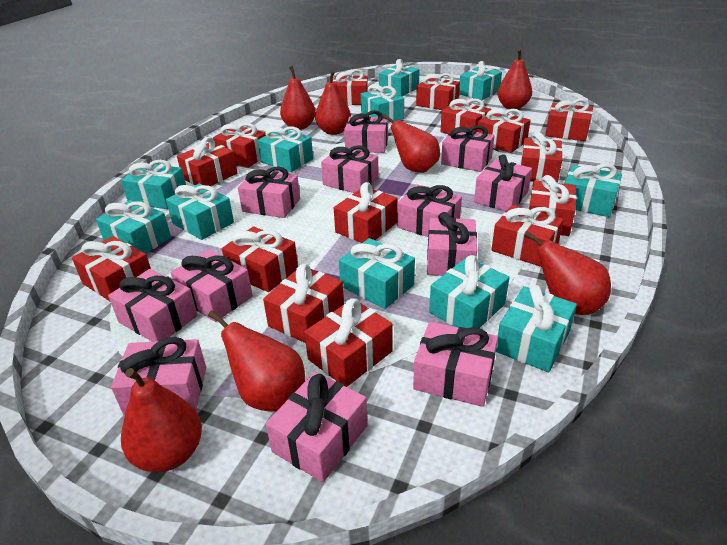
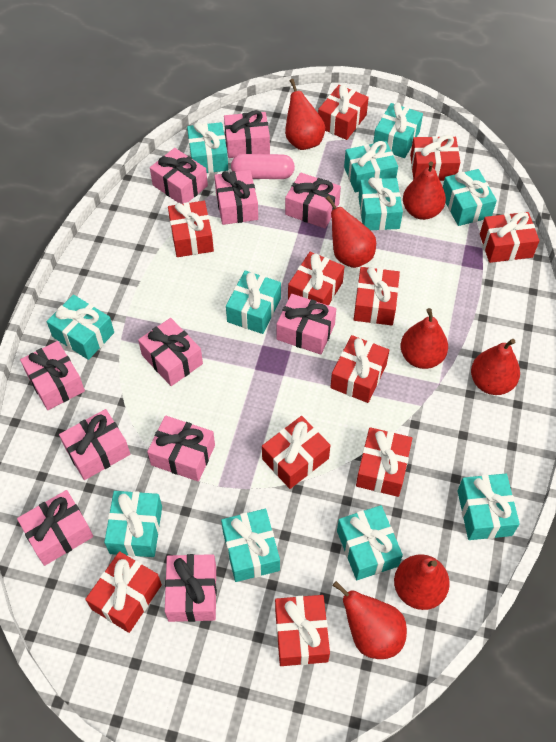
pink capsule: none = 0 -> [231,154,295,179] = 1
pink gift: [108,269,198,342] [111,337,206,416] [170,249,253,322] [238,167,300,218] [266,372,367,482] [321,146,379,193] [344,110,388,153] [397,185,462,237] [413,322,498,407] [427,212,477,276] [441,125,495,172] [474,154,532,211] = 12 -> [17,490,93,566] [20,341,85,410] [59,409,130,480] [138,318,203,386] [147,416,215,481] [150,148,208,204] [165,554,217,622] [214,170,258,225] [224,110,270,158] [277,294,336,355] [285,172,341,228] = 11
red gift: [72,236,151,301] [177,137,237,186] [213,123,266,168] [222,226,298,292] [263,264,344,343] [304,299,393,387] [333,69,368,105] [334,182,398,243] [416,73,460,110] [441,99,491,134] [477,109,531,153] [492,205,564,267] [520,132,563,182] [528,175,577,236] [545,99,593,141] = 15 -> [85,551,162,633] [168,201,214,257] [262,416,330,489] [275,595,330,666] [288,252,344,306] [318,84,369,140] [330,335,389,403] [354,267,400,325] [356,427,412,497] [410,135,460,181] [480,212,539,263] = 11

